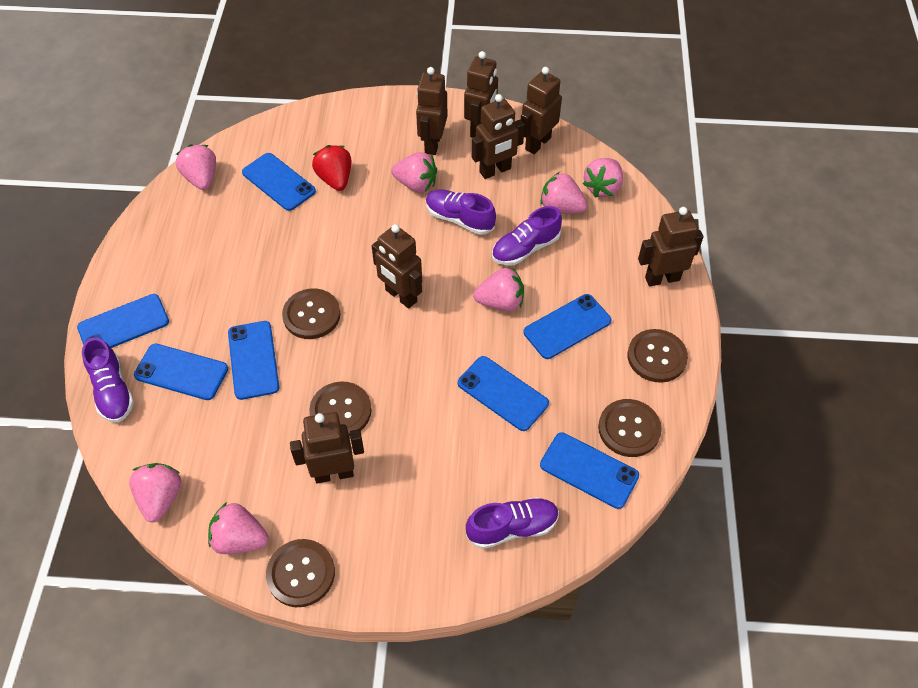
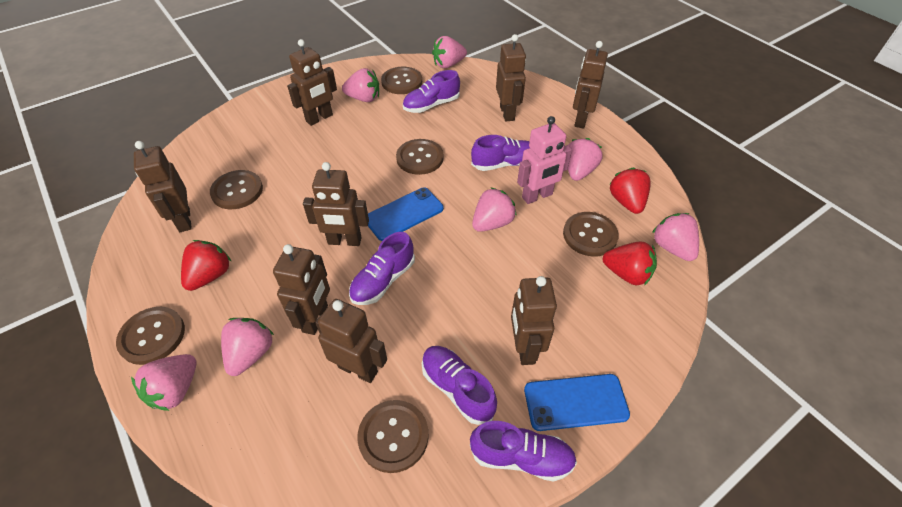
blue phone: [77,294,169,348] [134,344,228,400] [228,321,279,400] [242,153,316,211] [458,356,549,431] [524,294,611,359] [540,432,639,509] = 7 -> [368,187,444,241] [524,374,630,431] = 2
brown button: [266,539,335,607] [282,289,340,339] [309,381,371,437] [598,399,662,457] [627,329,688,383] = 5 -> [116,307,185,365] [210,170,263,209] [357,400,429,473] [381,67,422,94] [396,139,444,175] [563,212,619,257] = 6
brown robot: [290,412,364,484] [372,224,422,308] [416,67,447,155] [464,51,498,138] [472,94,525,179] [521,67,562,154] [638,207,704,287] = 7 -> [134,141,192,232] [273,244,330,335] [287,39,337,126] [303,162,369,246] [315,299,387,383] [496,34,526,121] [511,276,557,365] [573,41,608,129] = 8
pink robot: none = 0 -> [517,116,572,204] = 1
purple shoe: [82,337,134,423] [426,189,496,235] [466,497,559,549] [492,206,562,265] = 4 -> [349,232,415,305] [403,70,460,113] [422,346,497,425] [470,421,577,482] [471,135,530,171] = 5
red strawberry: [312,145,352,191] = 1 -> [181,240,232,291] [603,242,657,286] [609,168,651,214] = 3

